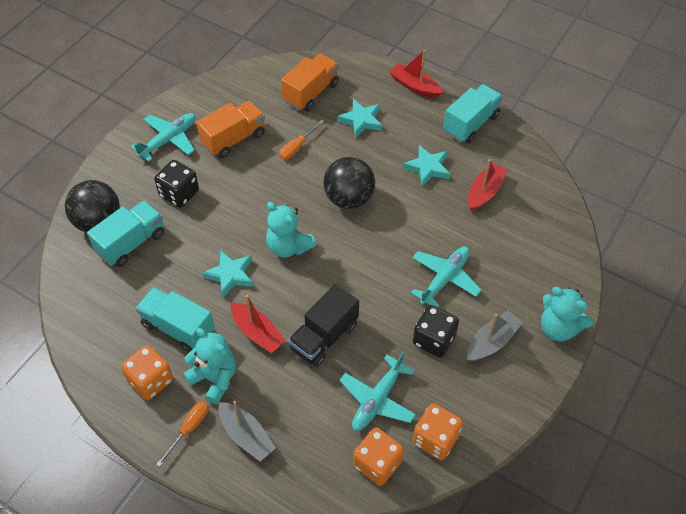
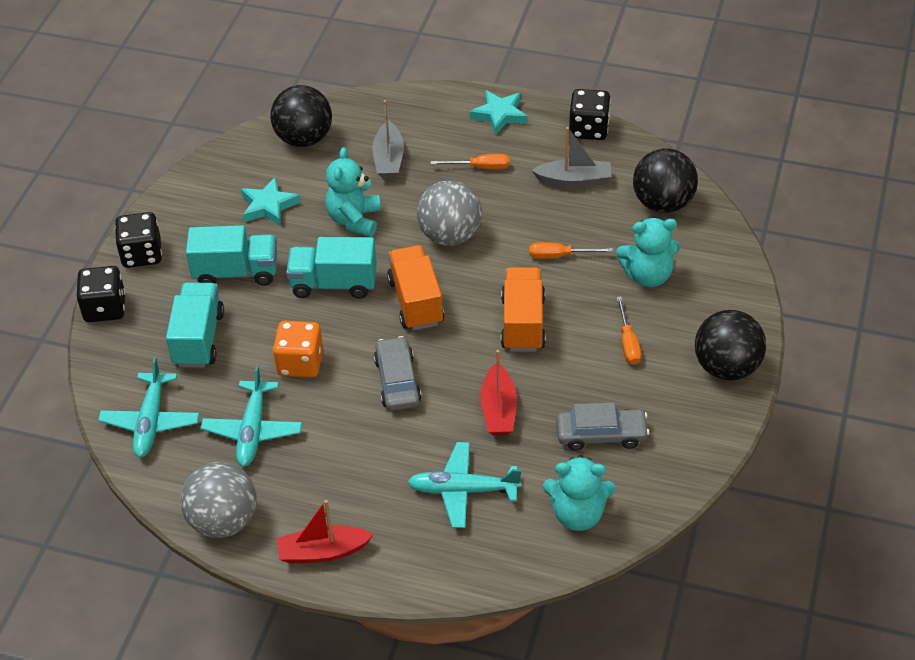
black ball: [65,180,120,232] [323,157,375,209] = 2 -> [270,85,332,147] [633,148,698,213] [695,310,766,381] = 3
black dice: [154,160,199,208] [413,305,459,358] = 2 -> [76,266,125,322] [115,212,162,268] [569,89,611,140] = 3
black truck: [288,284,359,367] = 1 -> none = 0
grey ball: none = 0 -> [181,462,257,538] [417,180,482,246] = 2
grey car: none = 0 -> [374,336,421,411] [556,402,649,451] = 2
orange dice: [121,345,173,400] [353,427,404,486] [413,403,463,460] = 3 -> [273,321,323,378] = 1
orange screwdriver: [156,401,209,467] [279,120,324,160] = 2 -> [431,154,510,169] [529,242,613,259] [616,296,641,365] = 3
red boat: [231,295,286,353] [389,50,443,98] [468,159,508,211] = 3 -> [277,500,374,564] [481,350,517,435] = 2
turquoise star: [202,251,253,298] [338,99,382,138] [403,145,450,187] = 3 -> [241,177,301,226] [470,90,527,135] = 2

